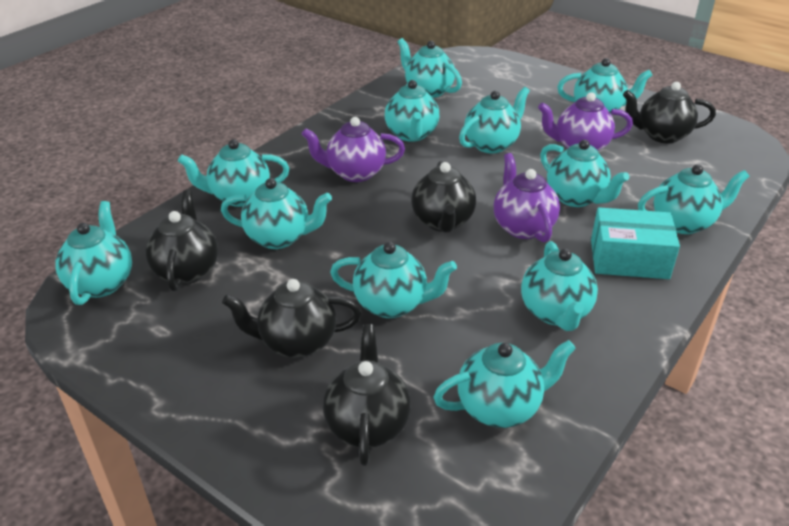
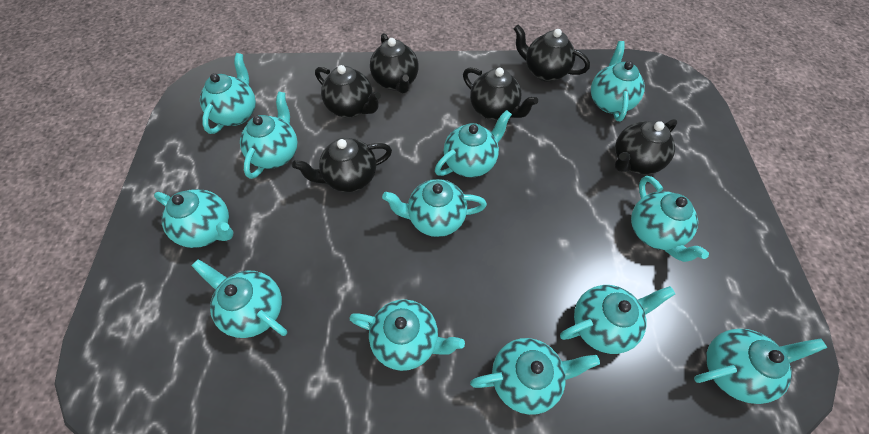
black teapot: [145,190,218,292] [222,279,362,358] [323,324,411,466] [411,161,476,233] [623,82,716,143] = 5 -> [292,137,392,192] [315,65,381,118] [370,33,419,93] [463,67,538,120] [514,25,590,82] [615,119,677,175] = 6
purple teapot: [302,117,405,182] [494,153,560,242] [538,92,633,151] = 3 -> none = 0
turquoise box: [591,207,680,279] = 1 -> none = 0

